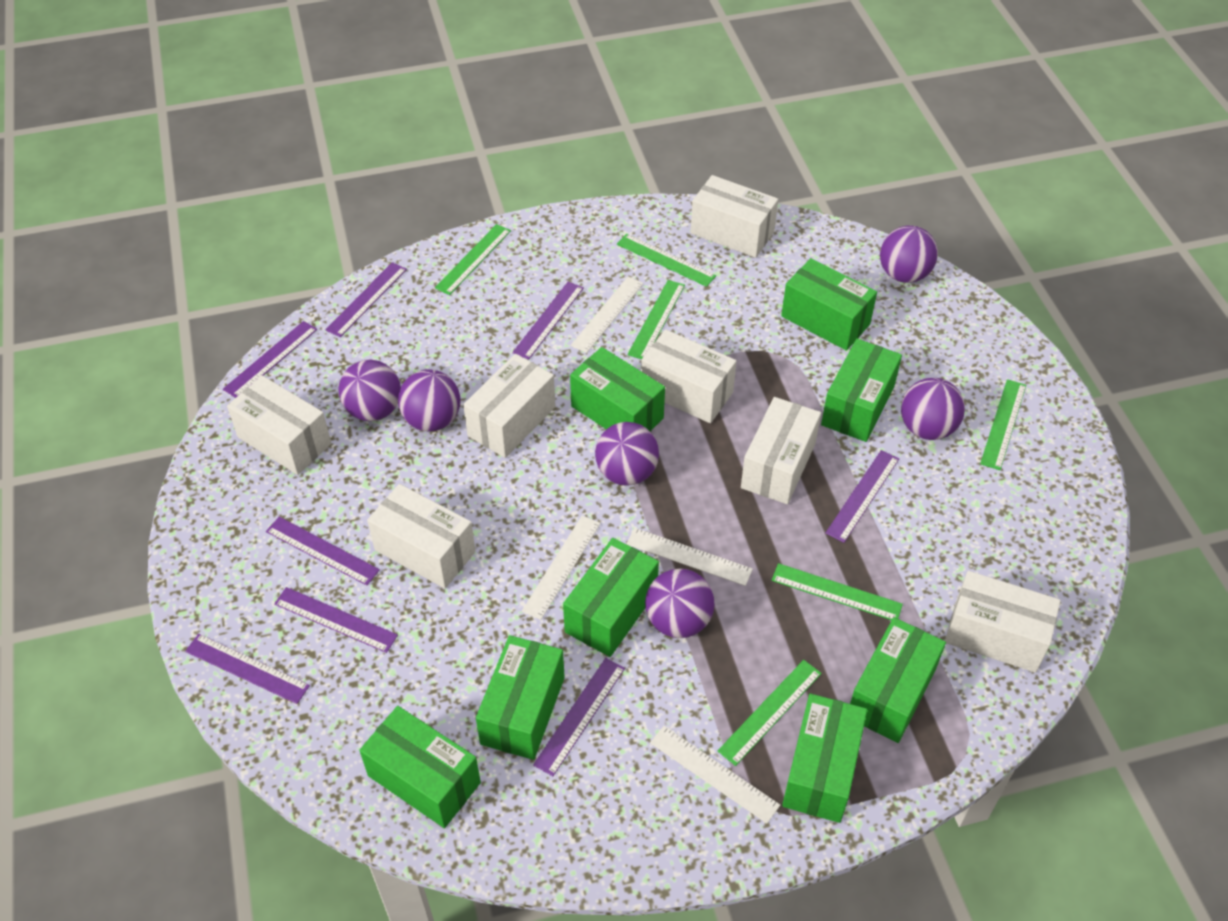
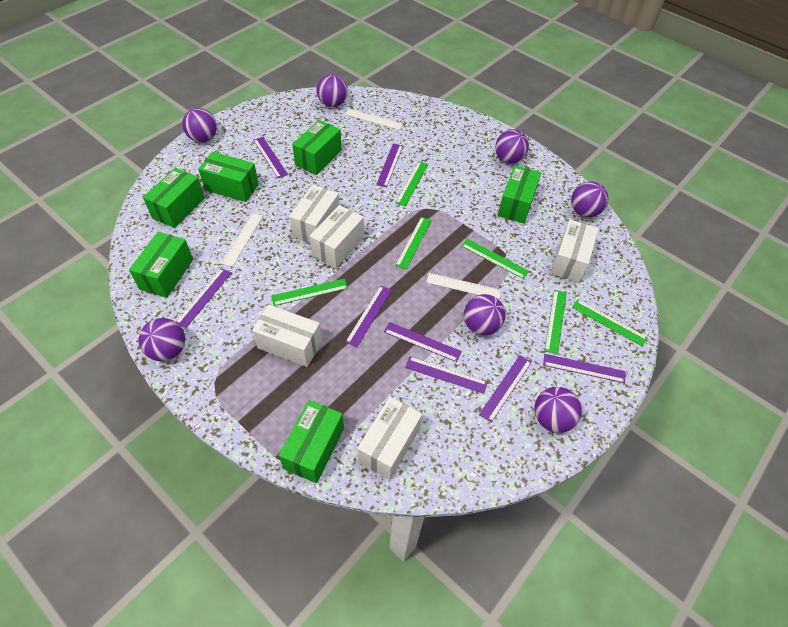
green box: [359,706,481,828] [476,635,565,760] [563,538,659,657] [570,347,665,431] [781,258,877,351] [782,694,867,823] [821,339,902,442] [850,617,946,743] = 8 -> [129,232,193,298] [143,168,205,228] [198,152,259,202] [279,400,344,483] [292,120,342,175] [498,165,541,223] = 6
purple ball: [338,360,401,421] [398,369,461,432] [595,422,659,486] [645,569,715,638] [880,225,938,283] [901,378,965,440] = 6 -> [139,318,185,361] [182,108,217,142] [317,74,347,107] [464,294,505,335] [495,129,529,164] [534,387,582,433] [571,181,608,217] = 7
white box: [227,375,331,475] [367,484,476,589] [463,354,555,458] [641,329,737,423] [691,175,778,258] [741,397,821,504] [945,571,1061,673] = 7 -> [252,305,322,367] [289,185,339,243] [310,205,364,268] [357,397,422,480] [551,219,599,283] = 5
white ruler: [522,515,601,620] [571,277,643,353] [626,528,753,586] [650,726,780,823] = 4 -> [221,213,263,267] [345,109,403,130] [426,273,501,299] = 3

